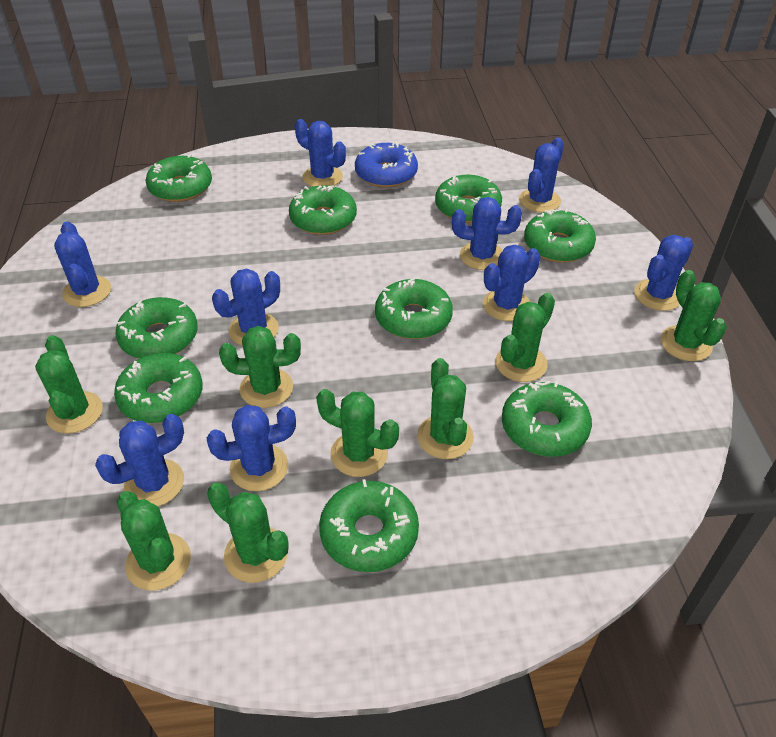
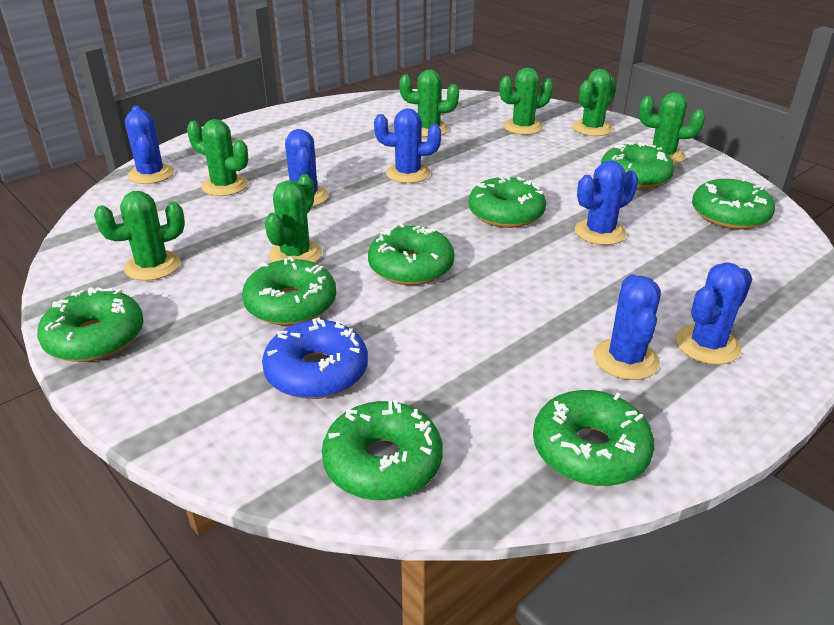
blue cactus: [54,221,111,307] [95,414,184,506] [207,405,296,491] [212,269,280,346] [295,119,346,187] [452,197,522,270] [483,245,540,321] [519,138,564,213] [634,235,693,311] = 9 -> [125,106,174,184] [285,129,328,207] [374,108,441,183] [575,161,638,245] [594,274,661,380] [675,262,752,365] = 6
green cactus: [35,335,103,434] [117,491,191,590] [207,482,289,583] [219,326,301,408] [316,389,399,477] [417,358,474,459] [495,293,555,382] [661,270,727,361] = 8 -> [94,191,185,281] [187,119,248,196] [265,174,322,263] [399,69,459,137] [499,68,553,135] [572,69,617,136] [639,92,705,164] = 7
green donut: [114,353,203,423] [115,297,198,359] [146,154,212,202] [289,185,357,235] [319,479,419,572] [375,278,453,339] [435,175,502,223] [502,381,592,457] [524,209,596,263] = 9 -> [37,287,143,362] [242,257,336,325] [322,400,443,500] [368,223,454,285] [468,175,546,228] [533,390,654,486] [601,142,674,189] [692,178,775,229] = 8

